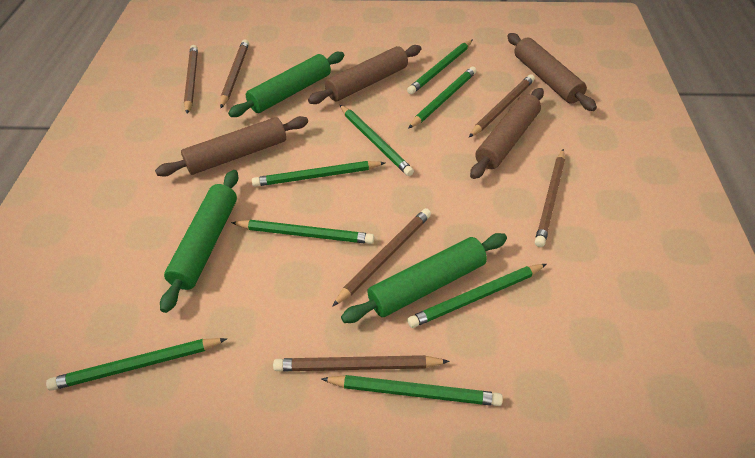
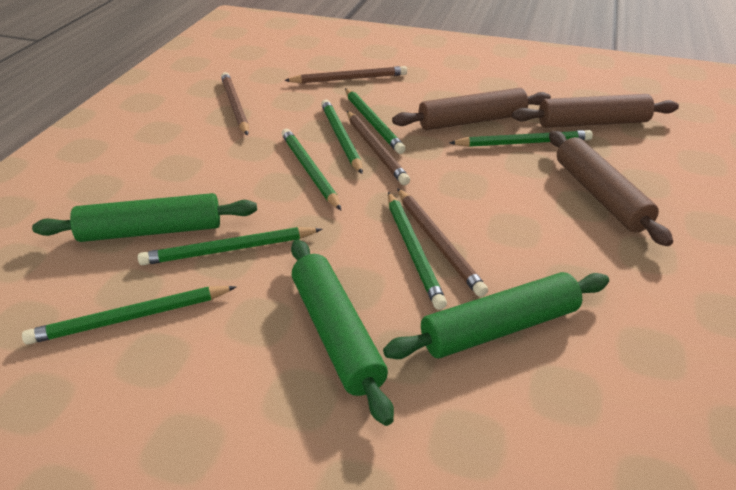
brown pencil: [184,45,198,114] [220,39,249,108] [273,355,450,371] [332,208,431,307] [469,74,535,137] [535,149,565,247] = 6 -> [221,72,249,135] [284,66,407,83] [347,111,410,185] [397,188,488,297] = 4
brown rolling pin: [155,116,308,176] [308,45,421,104] [470,88,544,179] [508,33,597,111] = 4 -> [392,88,551,130] [512,94,679,128] [549,131,673,246] = 3
green pencil: [46,338,227,391] [231,220,374,244] [252,161,385,187] [322,375,503,406] [340,105,414,176] [407,40,472,94] [407,264,546,328] [408,67,477,129] = 8 -> [22,286,237,344] [138,227,322,265] [282,129,341,210] [321,99,363,174] [345,88,406,154] [388,192,447,310] [449,130,593,147] = 7

